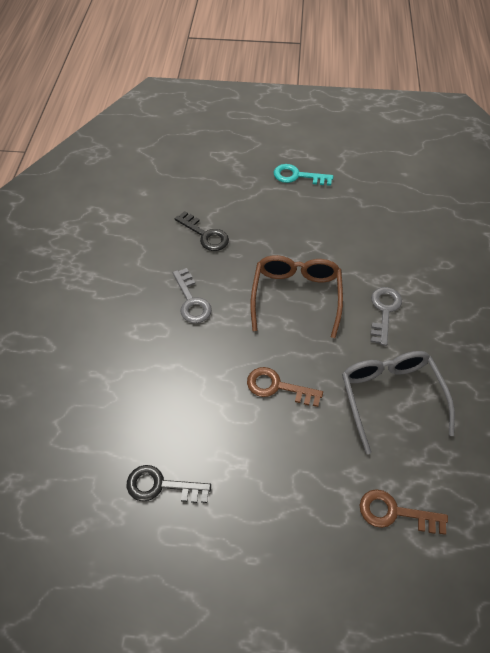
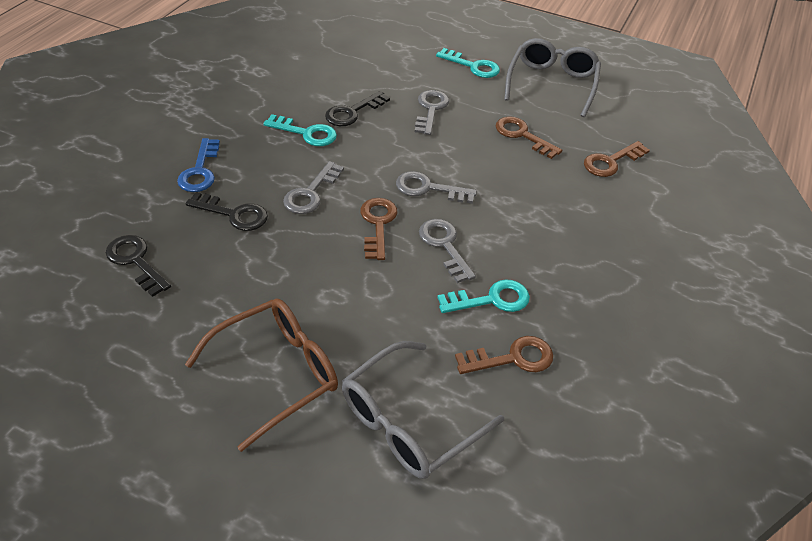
black key: [127,465,211,503] [175,211,229,251] = 2 -> [106,235,171,297] [186,192,268,231] [325,91,390,126] = 3
blue key: none = 0 -> [177,138,220,192] = 1
brown key: [247,367,323,407] [360,489,448,535] = 2 -> [360,198,397,260] [455,336,554,374] [496,116,562,159] [584,141,650,177] = 4
grey glasses: [342,351,455,454] = 1 -> [342,341,504,479] [504,38,601,117] = 2
grey key: [173,268,212,323] [371,287,402,346] = 2 -> [283,161,344,214] [396,171,477,204] [415,90,449,135] [419,219,476,283] = 4
turquoise key: [274,164,333,186] = 1 -> [263,114,337,146] [436,48,500,78] [437,279,530,313] = 3

